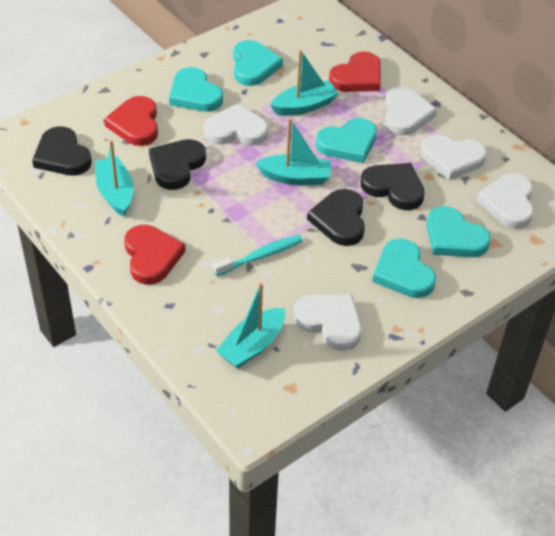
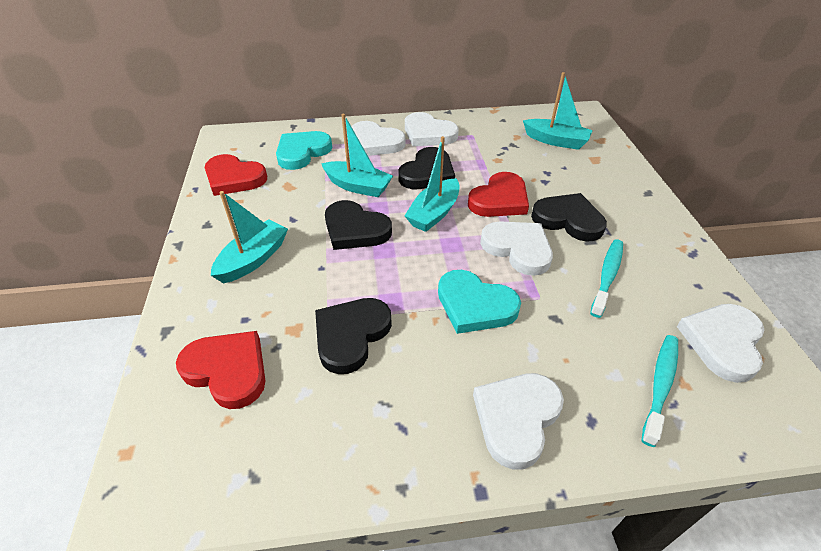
turquoise heart: [169,67,223,112] [233,40,283,86] [316,118,377,163] [372,238,436,298] [427,206,491,257] = 5 -> [276,131,332,170] [438,270,521,334] = 2
turquoise toothbrush: [212,235,303,277] = 1 -> [590,239,623,318] [642,335,678,447] = 2

